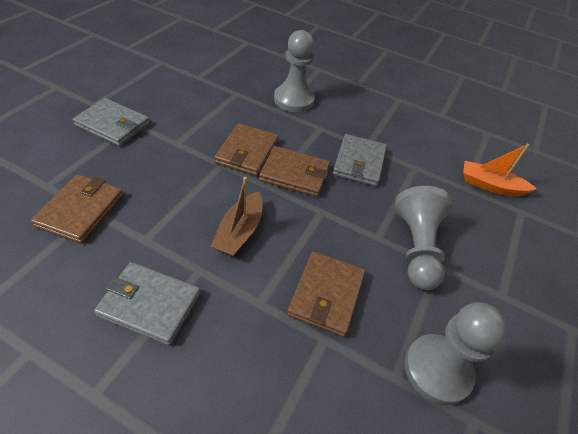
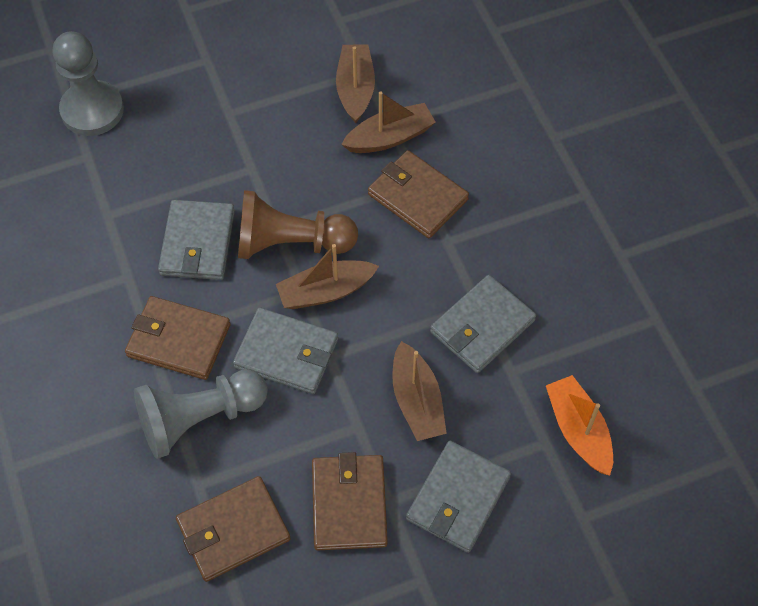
brown boat: [211,177,263,257] = 1 -> [276,244,379,309] [336,45,375,123] [341,91,436,153] [392,341,447,441] = 4
brown pawn: none = 0 -> [238,190,358,259] = 1
grey pawn: [274,30,315,112] [395,186,452,290] [405,302,508,405] = 3 -> [52,31,124,136] [134,370,268,459] = 2
grey wallet: [73,98,150,146] [94,262,200,346] [333,134,387,186] = 3 -> [158,200,235,280] [233,307,338,394] [406,441,511,553] [430,275,536,373] = 4

